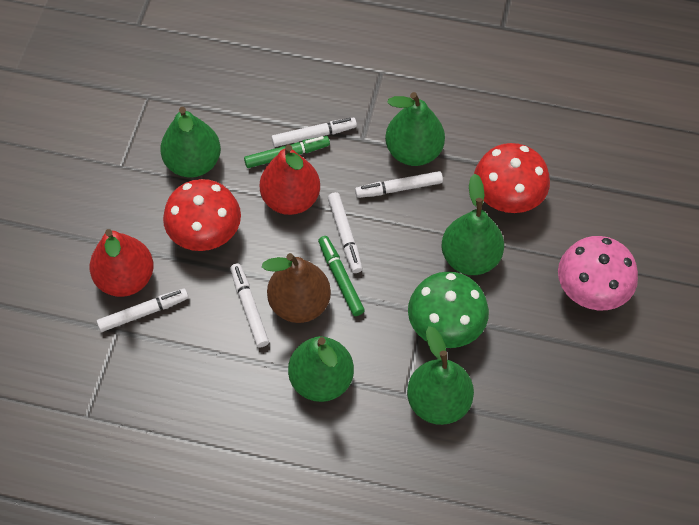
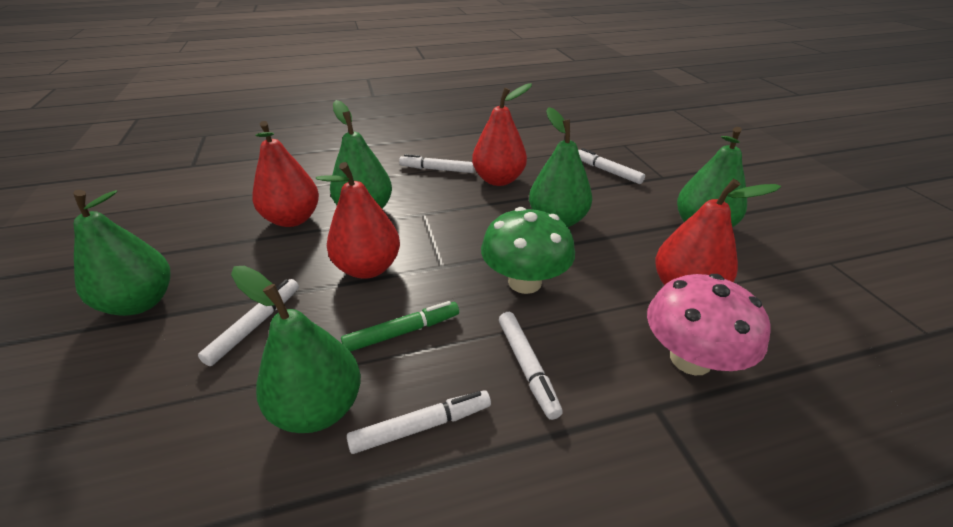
brown pear: [262,253,331,323] = 1 -> none = 0
green marker: [244,136,330,168] [318,236,365,316] = 2 -> [341,301,459,352] = 1
red mushroom: [163,179,241,251] [474,143,550,213] = 2 -> none = 0
red pear: [90,229,154,297] [260,145,320,215] = 2 -> [252,121,319,227] [316,162,400,279] [472,83,532,186] [655,179,781,285] = 4

